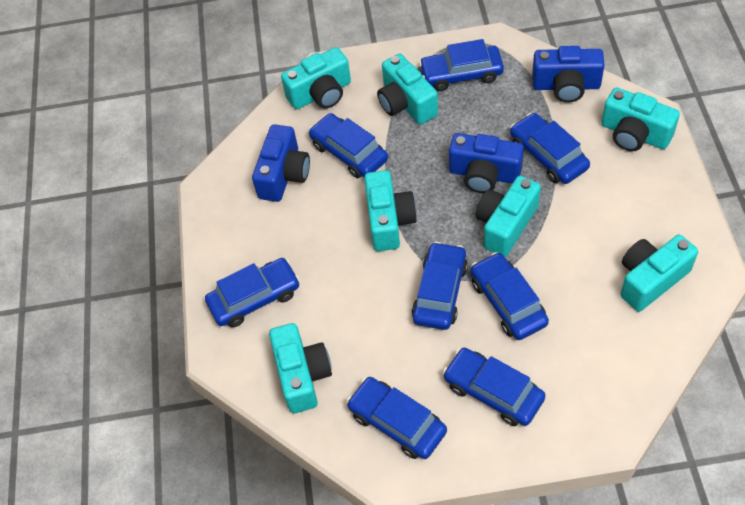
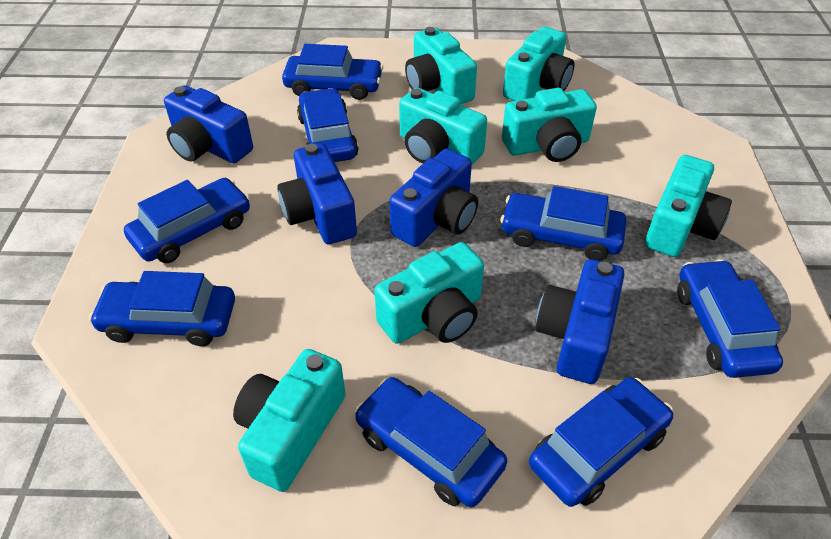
blue camera: [252,124,310,202] [449,133,524,193] [532,46,604,103] = 3 -> [164,85,253,163] [277,143,357,244] [389,149,478,247] [535,259,625,384] = 4

